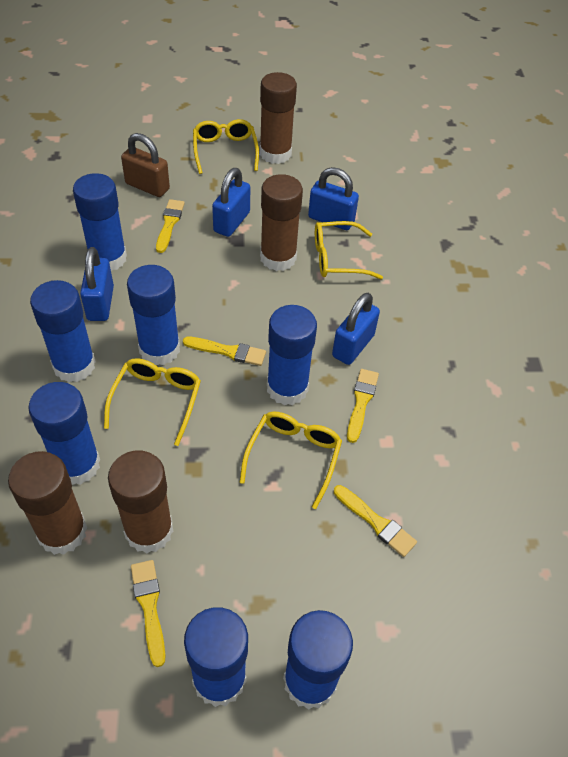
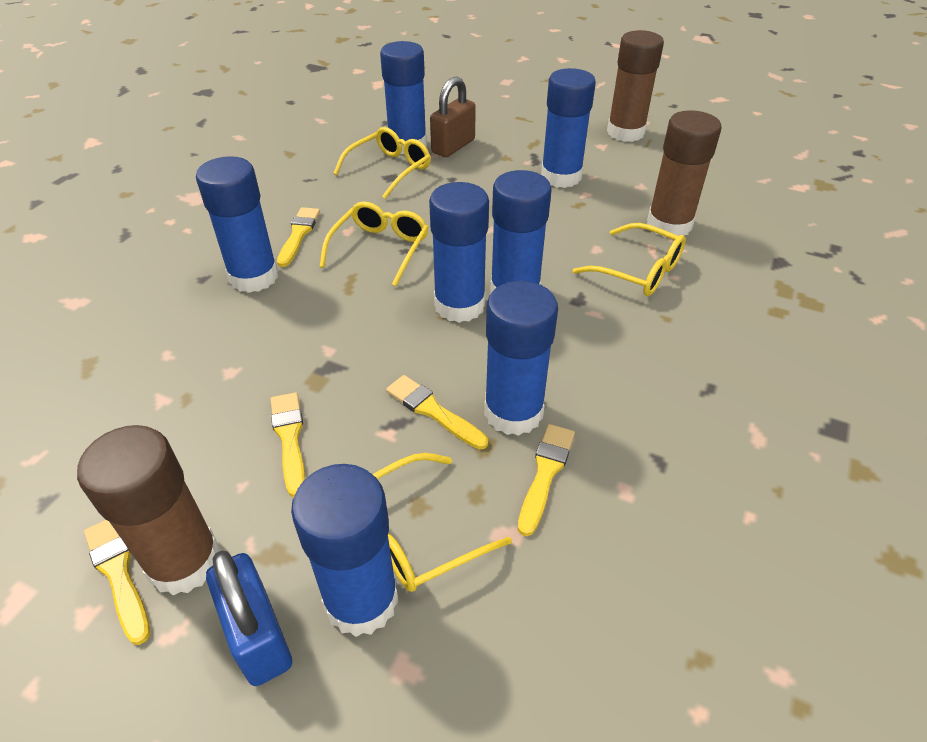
blue padlock: [80,247,114,321] [212,168,250,237] [308,167,359,230] [332,293,380,365] = 4 -> [206,551,292,686] = 1
brown glue stick: [8,451,87,555] [108,450,173,554] [260,72,297,164] [260,174,303,271] = 4 -> [77,425,221,595] [607,30,664,142] [647,110,721,237] = 3

